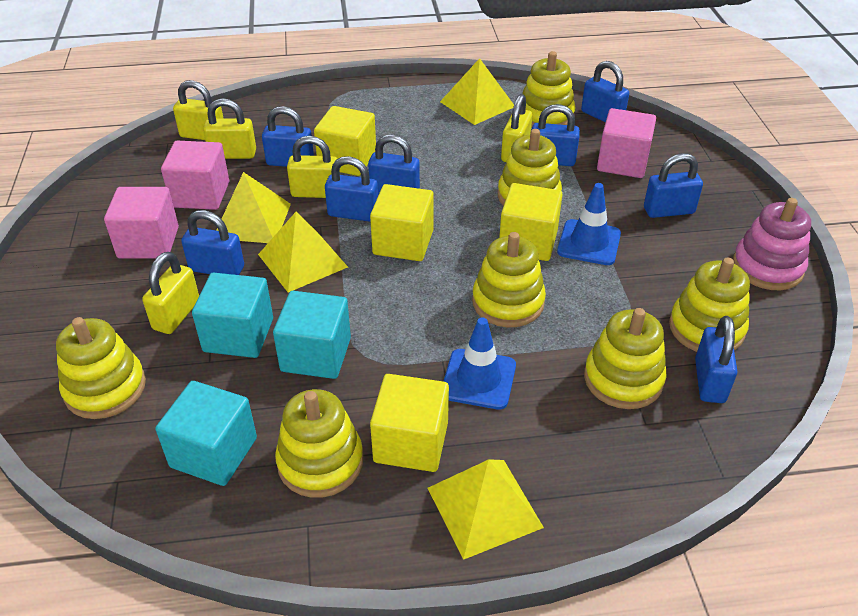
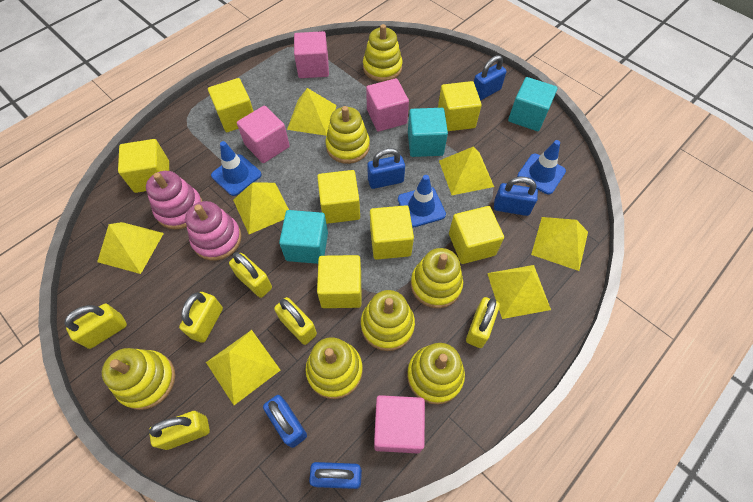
blue padlock: [181,210,244,275] [262,106,314,167] [325,156,378,222] [368,135,420,194] [532,104,580,166] [581,61,629,123] [644,153,703,218] [695,316,737,403] = 8 -> [263,395,307,448] [309,462,362,489] [367,148,405,189] [474,55,506,101] [494,177,538,216] = 5
blue traffic cone: [443,317,516,410] [557,183,621,265] = 2 -> [211,141,261,196] [398,175,446,227] [517,140,566,195] = 3
pink cube: [104,187,179,259] [161,141,229,210] [597,108,656,178] = 3 -> [237,106,290,163] [294,31,329,78] [366,78,409,132] [374,395,425,453] = 4
pink stacking toy: [733,198,811,290] = 1 -> [146,171,202,229] [185,201,242,261] = 2
yellow cube: [314,106,376,176] [370,184,434,261] [370,374,449,472] [499,183,563,261] = 4 -> [118,139,169,193] [208,78,254,132] [317,170,360,224] [317,255,361,308] [370,205,414,260] [438,81,482,131] [449,206,504,264] = 7
yellow padlock: [142,252,199,334] [173,80,223,140] [203,98,256,159] [287,136,337,198] [501,94,532,162] = 5 -> [64,304,127,349] [149,411,210,450] [179,292,223,343] [229,252,272,298] [274,297,317,345] [466,297,500,348] = 6
yellow pyramid: [216,172,291,243] [258,212,348,292] [428,459,544,560] [440,58,514,125] = 4 -> [97,222,164,274] [206,330,280,405] [233,182,289,234] [287,88,337,136] [439,146,494,195] [487,265,551,319] [531,217,588,271] = 7

